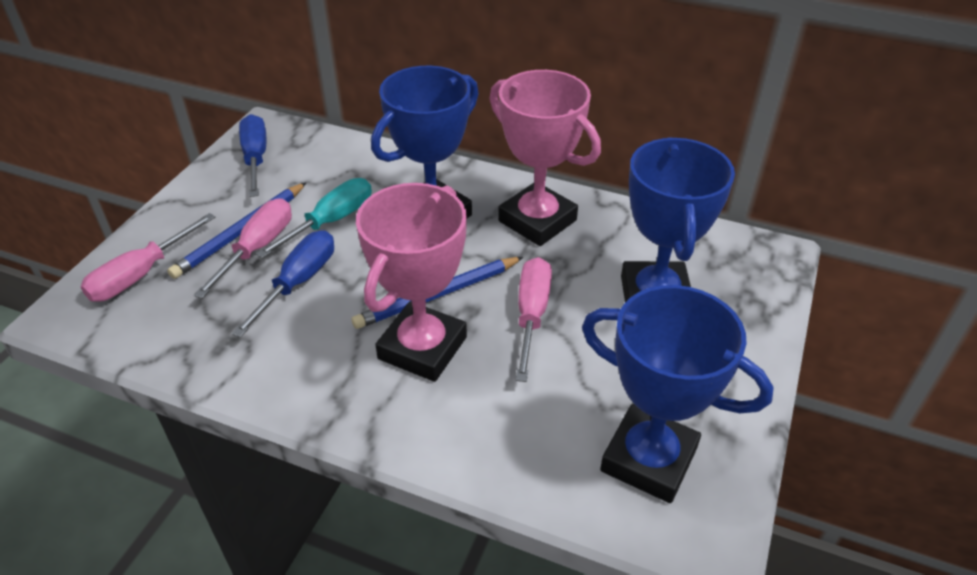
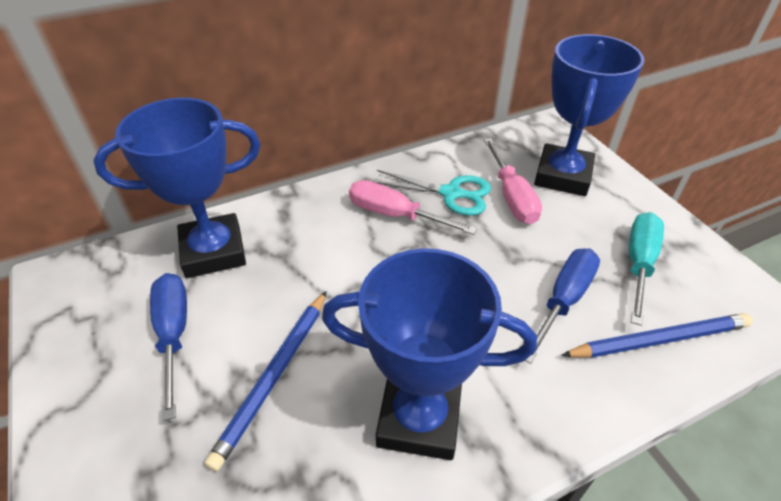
pink screwdriver: [81,213,215,302] [194,198,292,299] [516,257,552,382] = 3 -> [349,180,477,235] [484,138,542,224] = 2
pink trophy: [356,183,467,382] [490,70,601,246] = 2 -> none = 0
turquoise scissors: none = 0 -> [371,170,491,216] = 1

